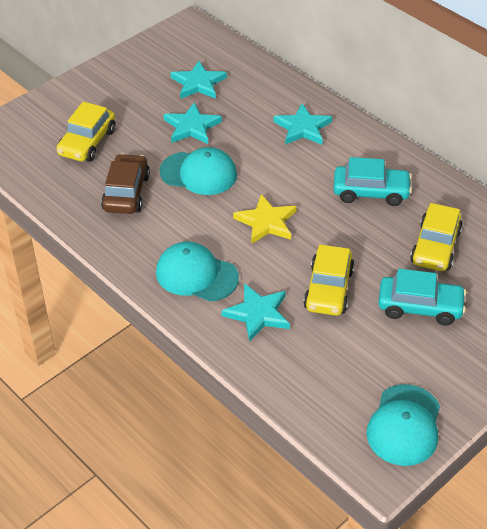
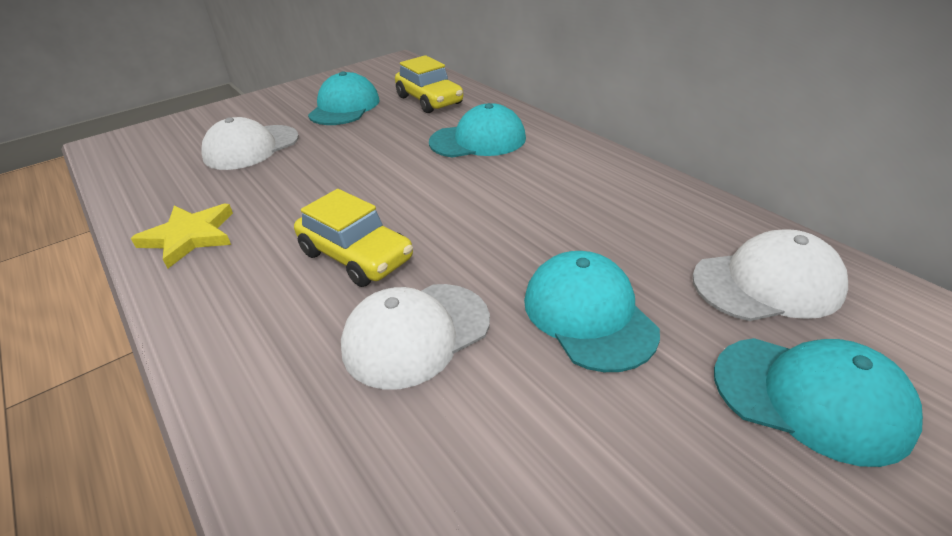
brown car: [101,154,150,214] = 1 -> none = 0
turquoise cap: [156,242,239,302] [160,147,237,195] [366,384,440,466] = 3 -> [308,71,380,125] [429,103,526,157] [524,251,660,372] [714,338,923,467] = 4
turquoise car: [333,157,412,206] [378,269,466,325] = 2 -> none = 0
turquoise star: [163,102,222,144] [171,61,227,99] [222,283,290,342] [273,103,332,145] = 4 -> none = 0
white cap: none = 0 -> [201,117,299,170] [341,284,490,389] [692,229,848,321] = 3
yellow car: [57,102,115,162] [303,245,354,316] [410,203,463,271] = 3 -> [294,189,413,287] [395,55,463,113] = 2

